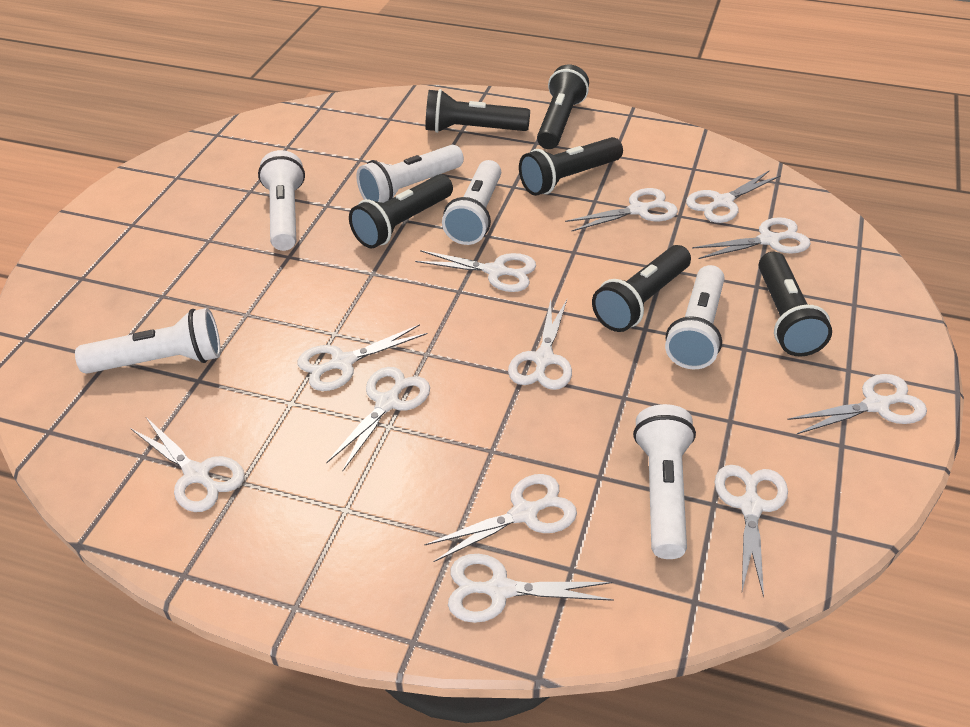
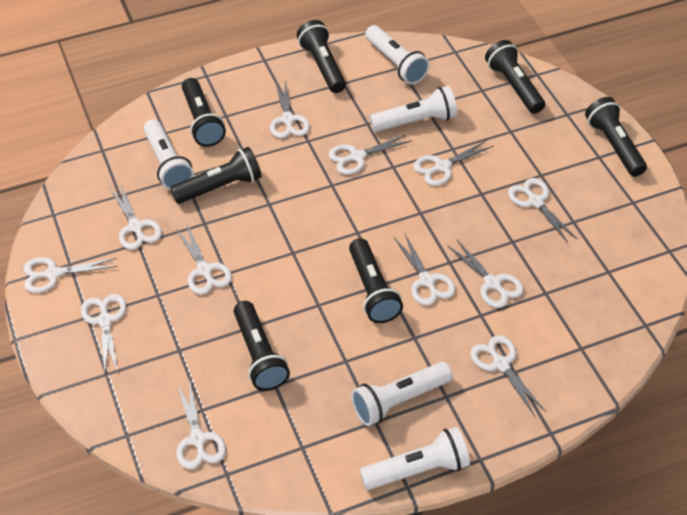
black flashlight: [349,174,453,249] [425,89,530,133] [519,137,623,196] [537,65,589,149] [592,245,691,332] [759,252,832,357] = 6 -> [170,147,262,204] [182,78,226,147] [234,301,290,391] [297,20,346,93] [349,238,403,323] [485,40,545,114] [585,97,647,177] = 7
white flashlight: [75,308,221,374] [258,150,305,251] [356,145,464,203] [442,160,501,245] [633,404,696,559] [665,265,725,369] = 6 -> [143,119,194,190] [351,362,453,426] [360,427,470,490] [365,25,430,84] [370,86,457,132] = 5

